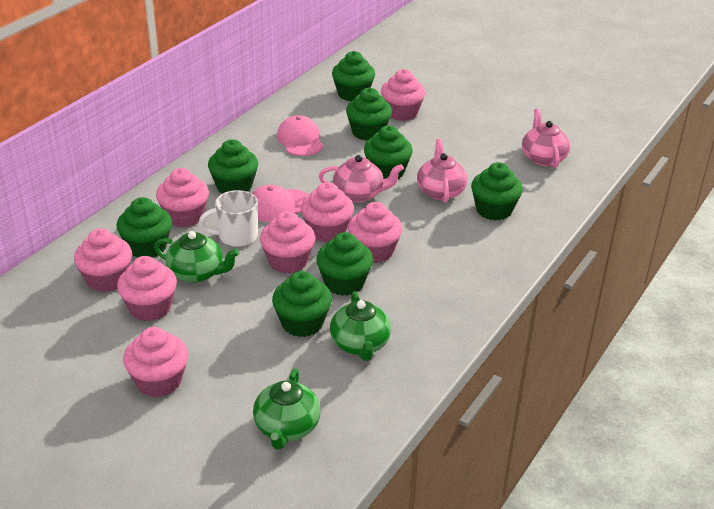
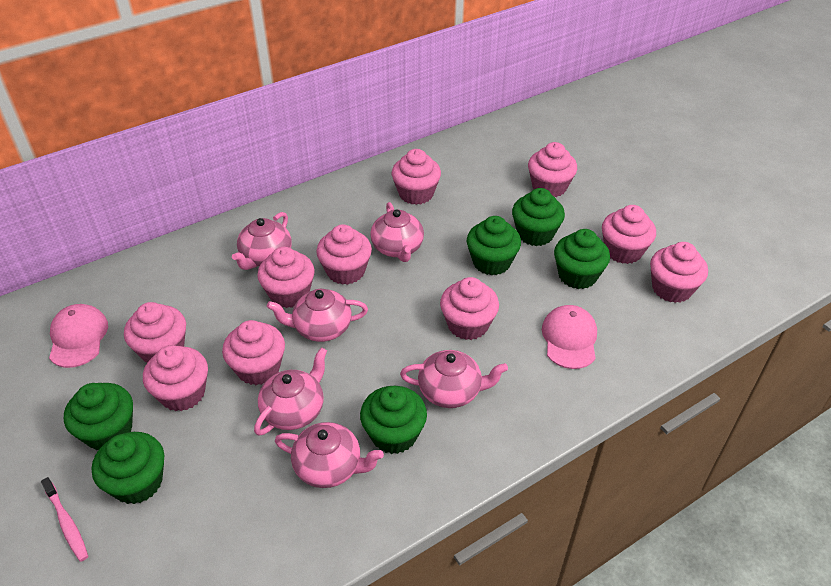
green cupcake: [117,197,172,258] [208,139,258,194] [272,271,332,337] [316,232,373,296] [332,51,375,101] [346,88,392,141] [364,125,413,179] [471,162,523,220] = 8 -> [64,383,133,450] [92,432,164,504] [360,386,427,454] [467,216,521,276] [512,188,565,246] [554,229,610,289] = 6
green teapot: [154,231,240,283] [253,368,321,450] [330,291,391,361] = 3 -> none = 0
pink cupcake: [74,228,132,292] [117,256,177,321] [123,327,188,397] [156,168,209,227] [260,211,315,273] [301,182,354,242] [348,202,402,263] [381,69,425,121] = 8 -> [124,302,186,362] [143,345,208,411] [222,320,285,385] [257,247,315,308] [316,224,372,285] [392,149,441,205] [440,277,499,340] [528,142,577,197] [602,205,656,264] [650,242,708,303] = 10
pink teapot: [319,155,404,202] [417,139,467,203] [522,109,570,168] = 3 -> [232,212,292,270] [254,347,327,436] [267,289,368,342] [275,422,384,488] [370,202,424,262] [400,350,508,408] = 6
pink toothbrush: none = 0 -> [41,477,88,562] = 1
white mug: [199,190,258,247] = 1 -> none = 0

